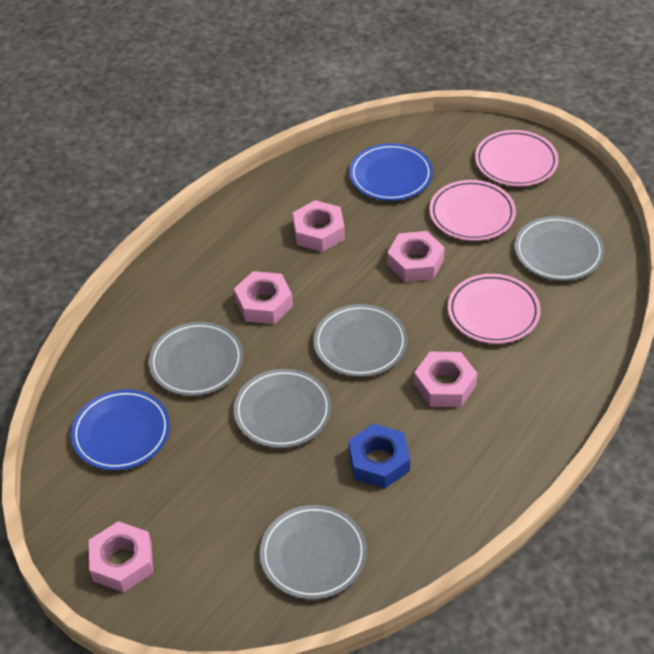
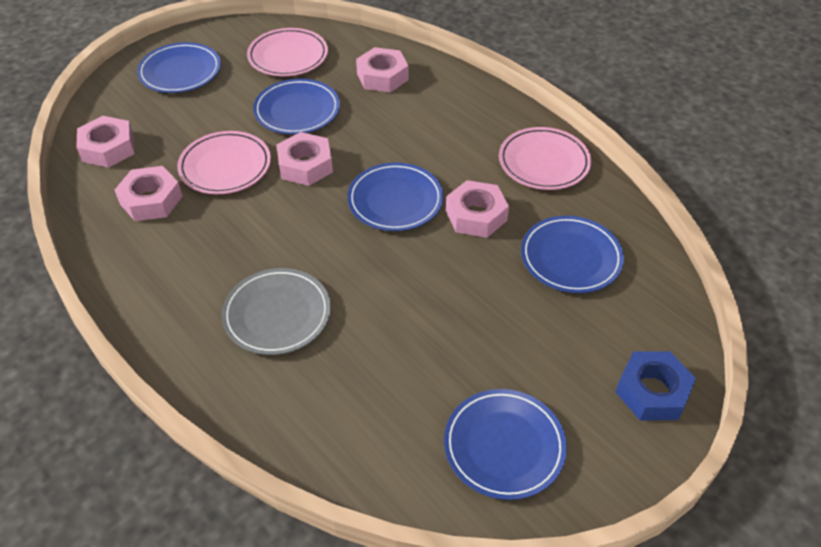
blue plate: [71,389,170,470] [349,143,433,201] = 2 -> [137,42,221,93] [253,79,340,134] [347,163,443,231] [444,389,567,500] [521,216,624,293] = 5
grey plate: [149,322,243,396] [234,369,331,448] [260,505,367,599] [313,304,407,377] [515,216,604,281] = 5 -> [222,268,331,355] = 1

